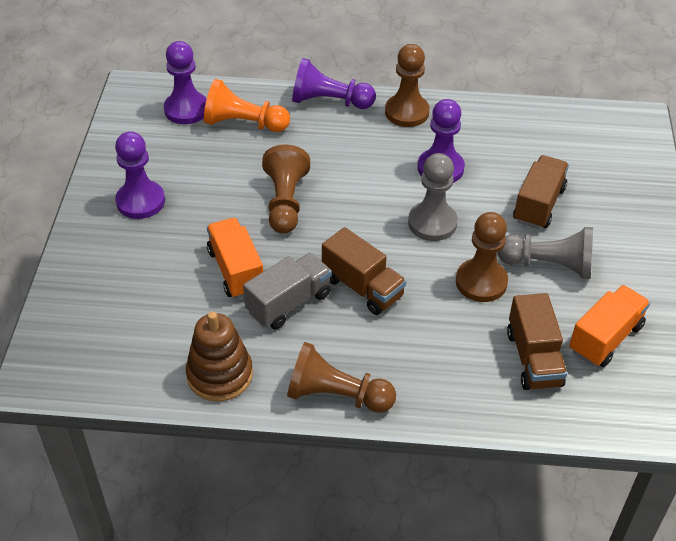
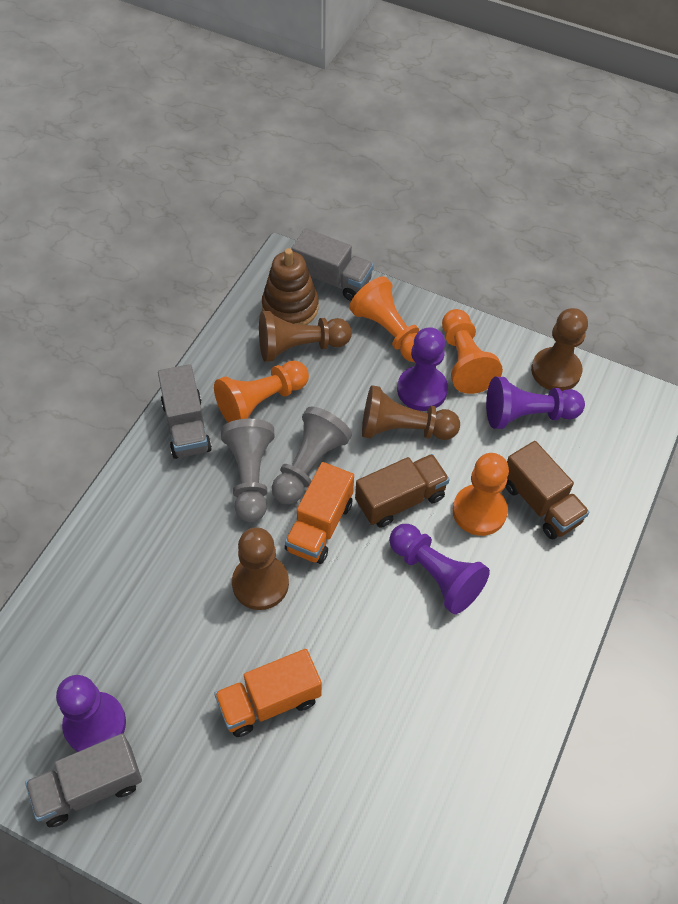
brown truck: [322,227,406,315] [507,293,567,390] [513,155,569,229] = 3 -> [355,454,450,528] [505,441,589,539] = 2
grey truck: [243,253,332,330] = 1 -> [25,734,142,827] [158,364,212,459] [291,228,374,301] = 3
orange pawn: [204,79,290,132] = 1 -> [214,361,309,423] [349,276,419,362] [442,309,503,394] [453,453,509,536] = 4

